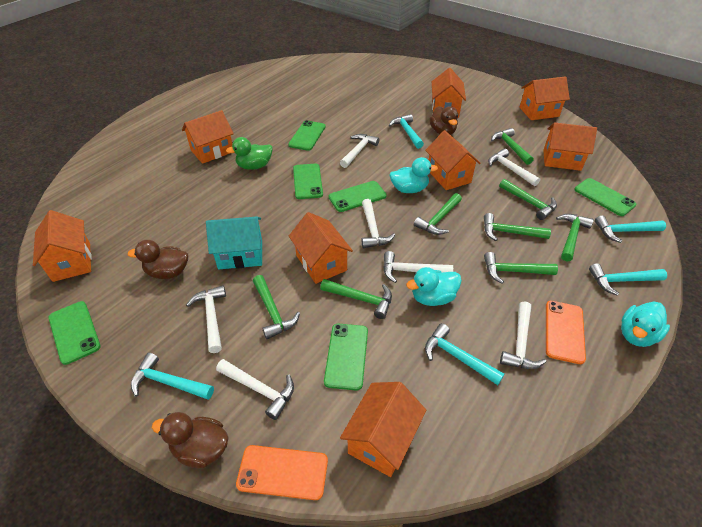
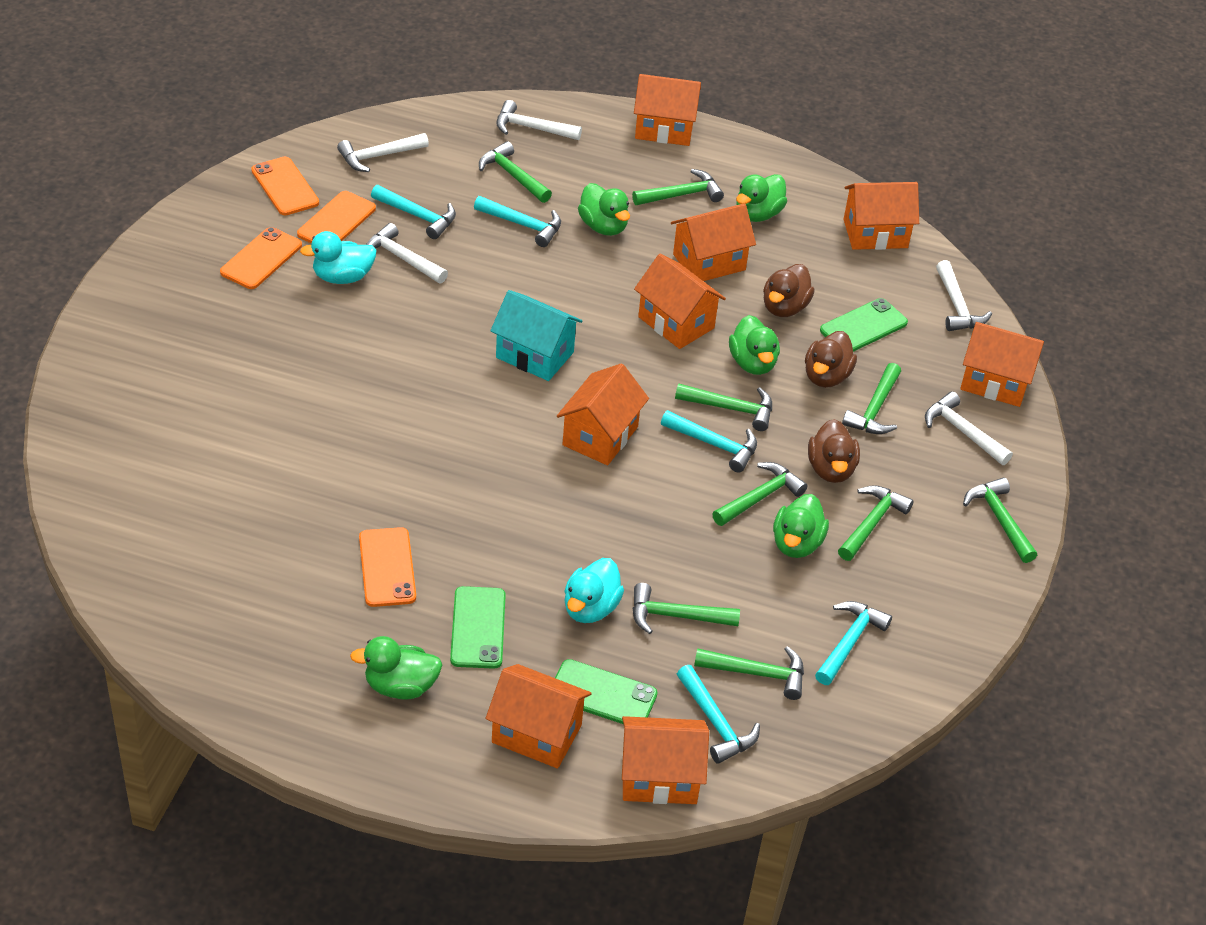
green duck: [226,137,272,170] = 1 -> [350,636,442,700] [578,183,630,236] [729,315,780,375] [736,174,787,222] [773,494,829,558] = 5
green hammer: [253,275,300,339] [320,279,392,319] [414,193,462,235] [484,213,551,241] [484,252,558,284] [491,128,534,165] [499,179,557,220] [556,214,594,261] = 8 -> [479,141,552,203] [632,169,724,205] [633,583,740,634] [675,384,772,431] [694,646,804,700] [712,462,808,526] [838,485,914,561] [842,363,901,434] [963,477,1037,563] = 9
green phone: [48,301,101,365] [288,120,326,151] [293,164,323,199] [324,323,368,391] [329,181,387,212] [575,178,636,216] = 6 -> [450,586,506,669] [555,659,658,724] [820,298,908,352] = 3
orange phone: [236,445,328,500] [546,301,586,364] = 2 -> [220,227,302,289] [251,157,319,215] [297,191,376,244] [359,527,416,607] = 4
turquoise duck: [389,157,438,193] [406,267,462,306] [621,302,670,347] = 3 -> [300,231,376,284] [564,558,624,623] = 2
white hammer: [186,285,226,353] [216,359,294,420] [340,134,380,168] [362,199,395,248] [383,251,453,283] [488,148,540,186] [500,301,546,369] = 7 -> [337,133,429,172] [366,223,448,284] [496,100,582,140] [925,391,1013,465] [936,260,992,331] = 5

